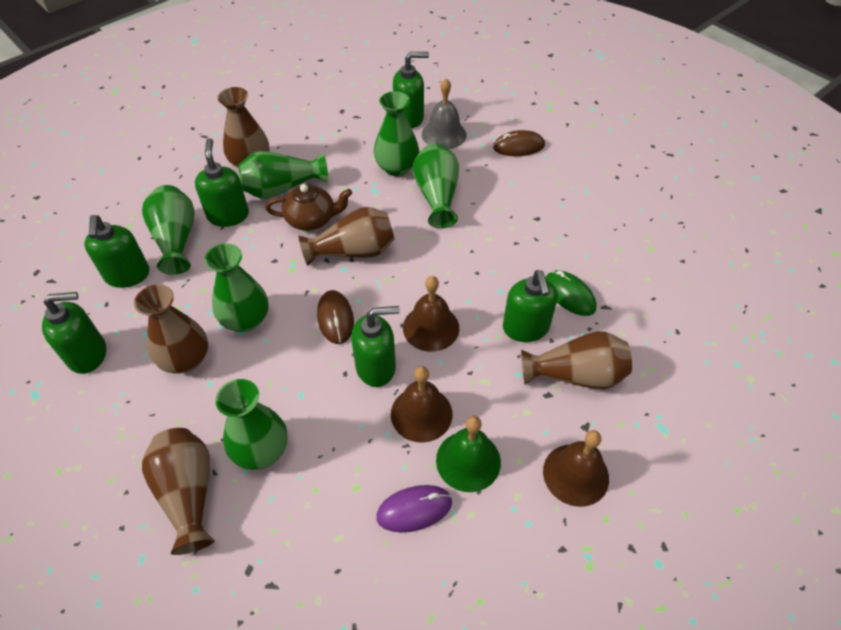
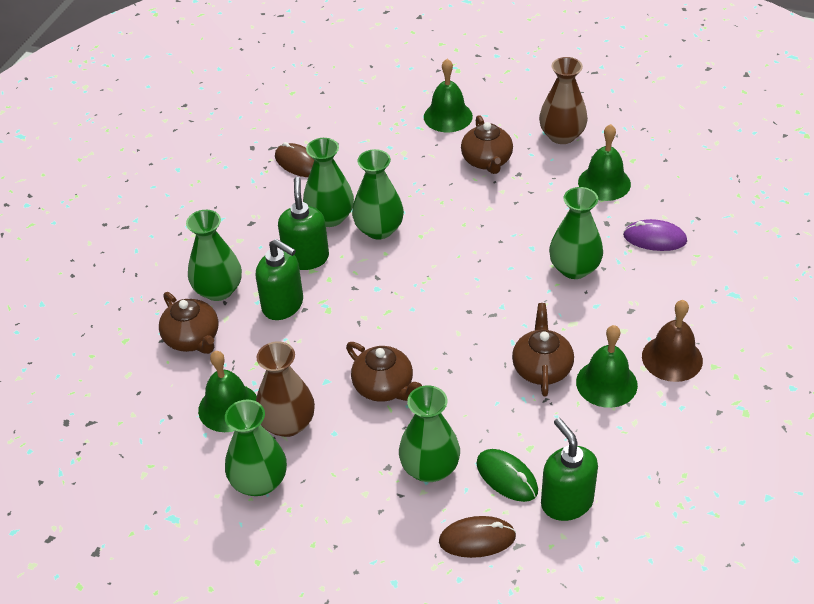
brown bell: [391,366,452,443] [403,276,459,352] [543,430,609,507] = 3 -> [642,300,703,382] = 1
brown teapot: [265,184,352,231] = 1 -> [159,292,218,354] [346,342,422,402] [461,115,513,174] [512,303,574,397] = 4
brown vase: [134,284,208,374] [142,428,215,555] [217,87,270,168] [299,207,395,266] [521,331,632,389] = 5 -> [256,341,315,437] [539,57,588,144] = 2
green bell: [436,416,501,492] = 1 -> [198,351,257,432] [424,59,473,132] [576,325,638,408] [578,124,631,201] = 4
green soap dispenser: [42,292,106,374] [84,215,149,288] [195,138,249,227] [351,306,400,387] [393,52,429,128] [503,270,558,342] = 6 -> [256,239,303,320] [278,177,329,270] [541,418,598,521] = 3
grey bell: [422,78,467,149] = 1 -> none = 0

